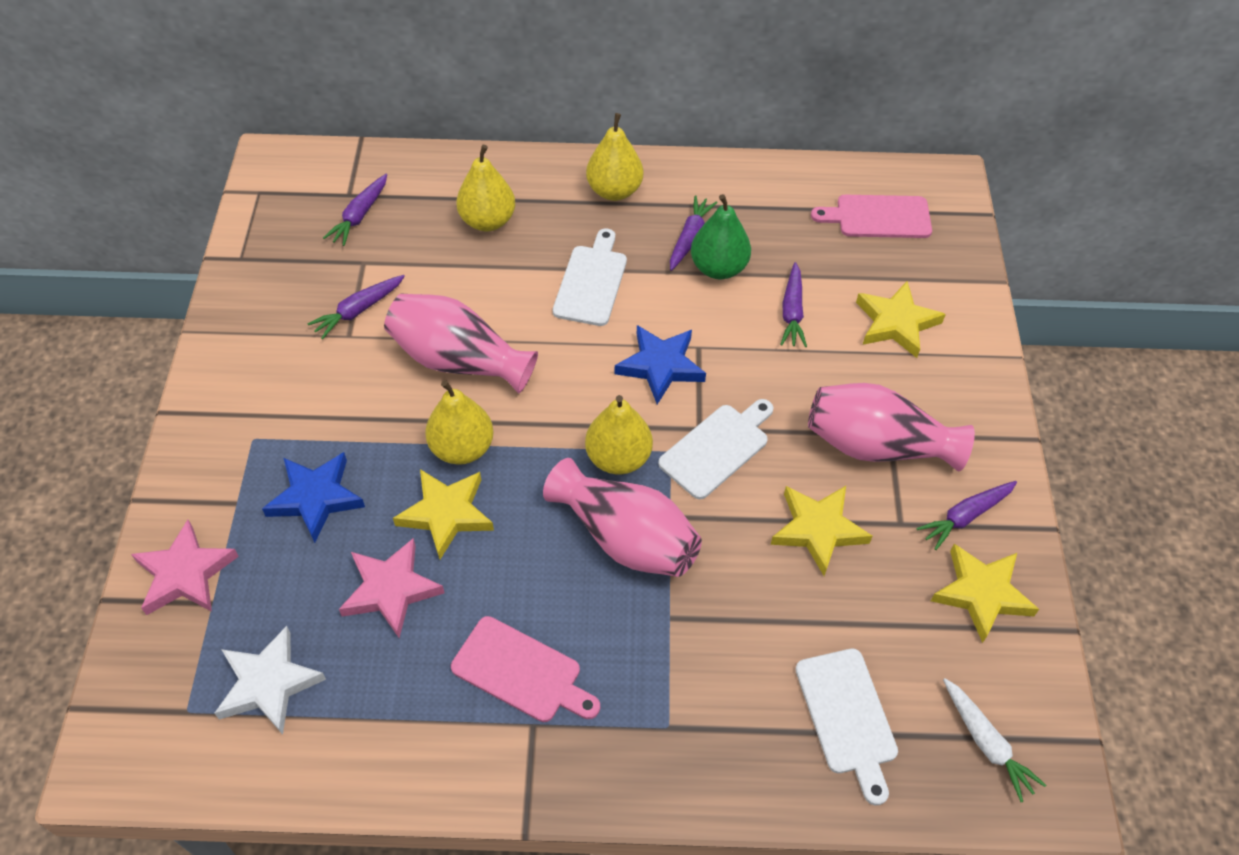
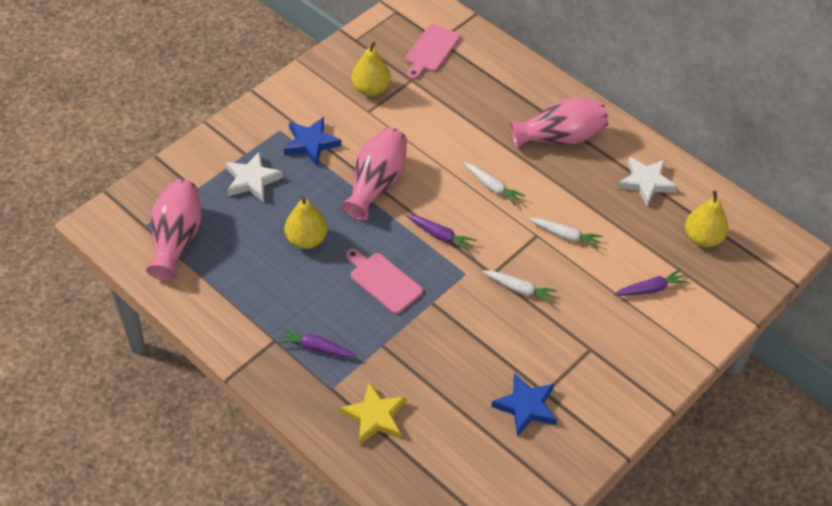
green pear: [691,194,751,279] = 1 -> none = 0
pink star: [131,520,239,615] [339,538,444,638] = 2 -> none = 0
purple carrot: [307,275,405,339] [323,174,387,246] [670,195,718,271] [780,262,807,347] [916,481,1017,550] = 5 -> [278,327,357,358] [406,215,476,253] [614,269,689,296] = 3
white carrot: [943,678,1046,802] = 1 -> [463,163,525,206] [482,270,558,305] [529,218,603,249] = 3
white cutting board: [553,228,627,326] [658,399,774,499] [795,649,898,805] = 3 -> none = 0
white star: [214,626,326,734] = 1 -> [226,151,283,202] [617,157,678,206] = 2
yellow pear: [425,380,494,465] [456,145,515,231] [585,395,653,475] [586,113,643,201] = 4 -> [284,196,328,249] [352,42,391,97] [685,190,728,248] = 3
yellow star: [393,469,494,559] [770,486,873,576] [856,281,946,358] [931,544,1039,643] = 4 -> [340,382,406,445] = 1

